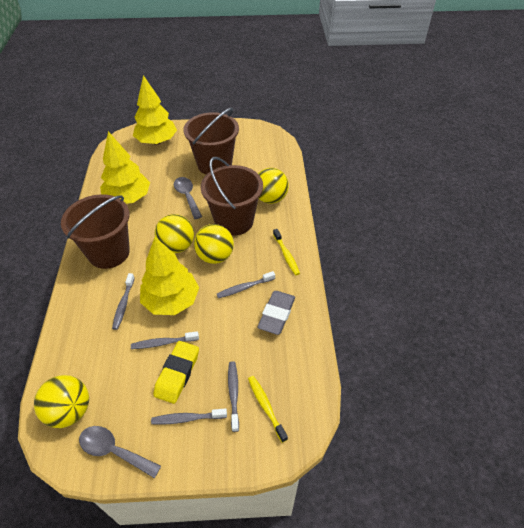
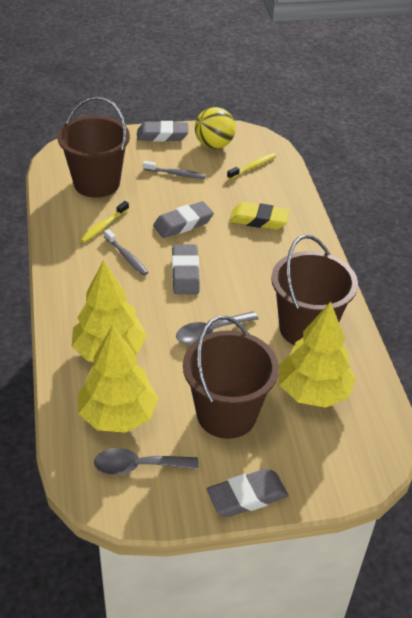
grey eraser: [257,291,295,335] = 1 -> [137,121,188,142] [153,201,214,238] [172,244,200,294] [207,468,289,517] = 4
grey toothbrush: [112,273,135,330] [131,331,199,349] [151,408,227,425] [217,271,275,298] [228,361,239,432] = 5 -> [104,229,148,276] [143,161,206,179] = 2
yellow ball: [34,375,89,428] [154,214,194,253] [194,224,234,264] [258,168,289,204] = 4 -> [195,107,236,149] = 1

